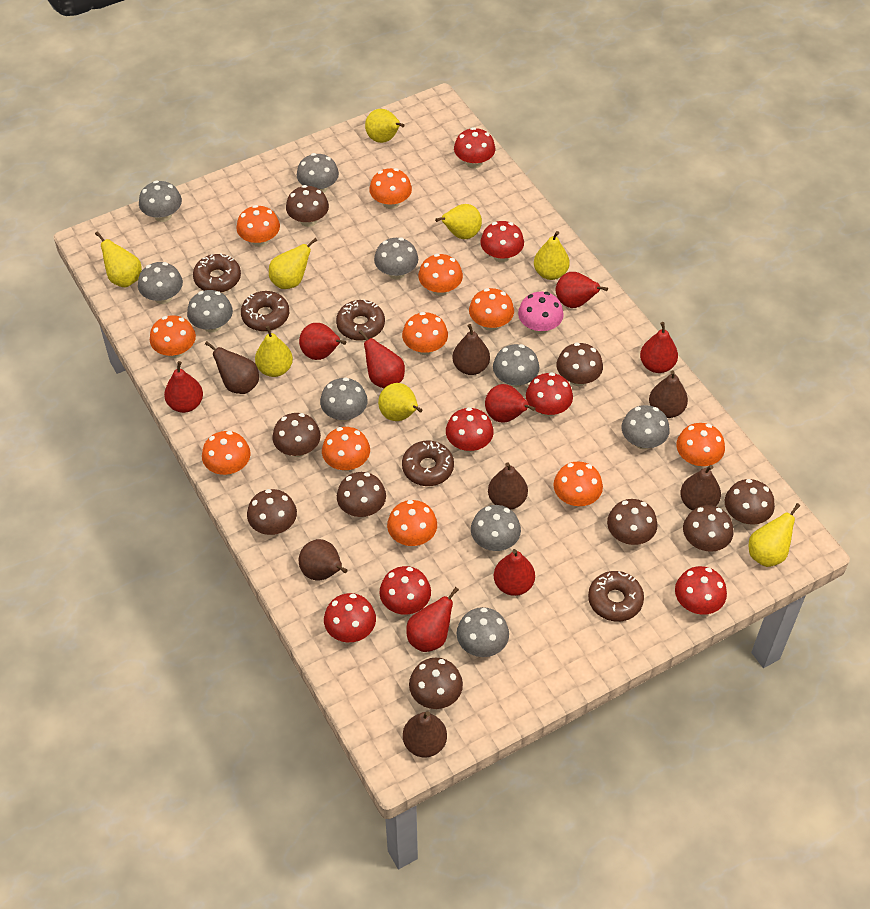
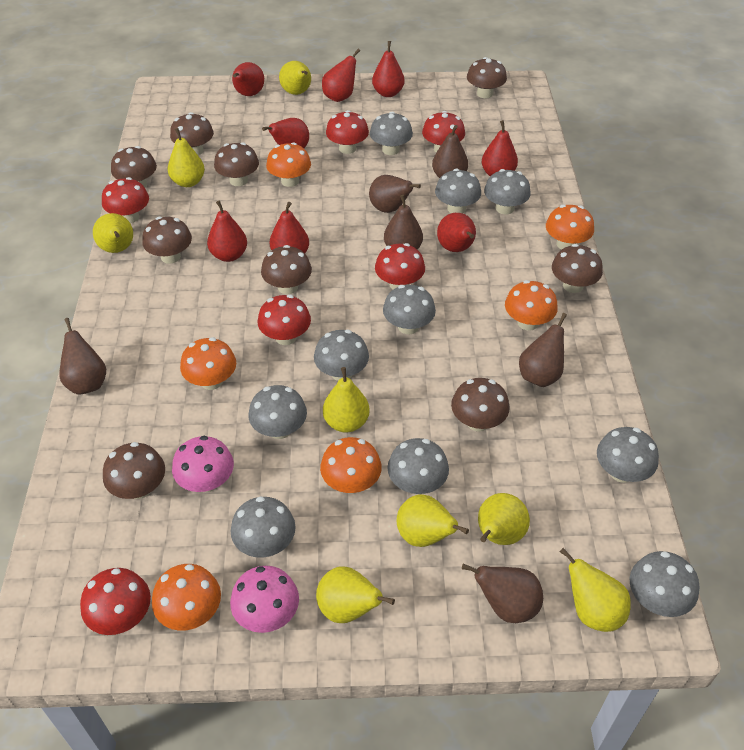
brown donut: [193,253,241,292] [241,291,289,331] [336,299,385,341] [402,440,454,486] [588,571,644,622] = 5 -> none = 0
brown pear: [205,341,259,394] [299,539,347,581] [403,711,447,758] [452,324,490,375] [488,462,528,509] [649,370,688,418] [680,465,721,511] = 7 -> [59,318,106,395] [369,175,421,213] [384,195,423,249] [432,125,468,178] [462,564,543,623] [519,313,567,387] = 6
orange mushroom: [150,315,196,358] [202,431,251,475] [236,205,280,247] [322,427,370,471] [369,168,412,209] [387,500,437,546] [402,312,448,355] [418,254,463,296] [469,288,514,331] [553,462,603,506] [676,423,725,467] = 11 -> [152,564,221,631] [180,337,236,390] [266,142,311,187] [320,437,382,493] [505,280,558,330] [546,204,594,250] = 6
pink mushroom: [518,292,564,334] = 1 -> [172,436,234,492] [230,566,299,633] = 2
red mushroom: [324,593,376,642] [379,566,431,615] [446,407,494,452] [454,127,495,169] [480,221,524,262] [526,372,573,417] [675,566,727,615] = 7 -> [80,568,151,635] [102,177,149,223] [258,295,311,345] [326,110,369,154] [375,243,425,290] [422,111,465,153] = 6

